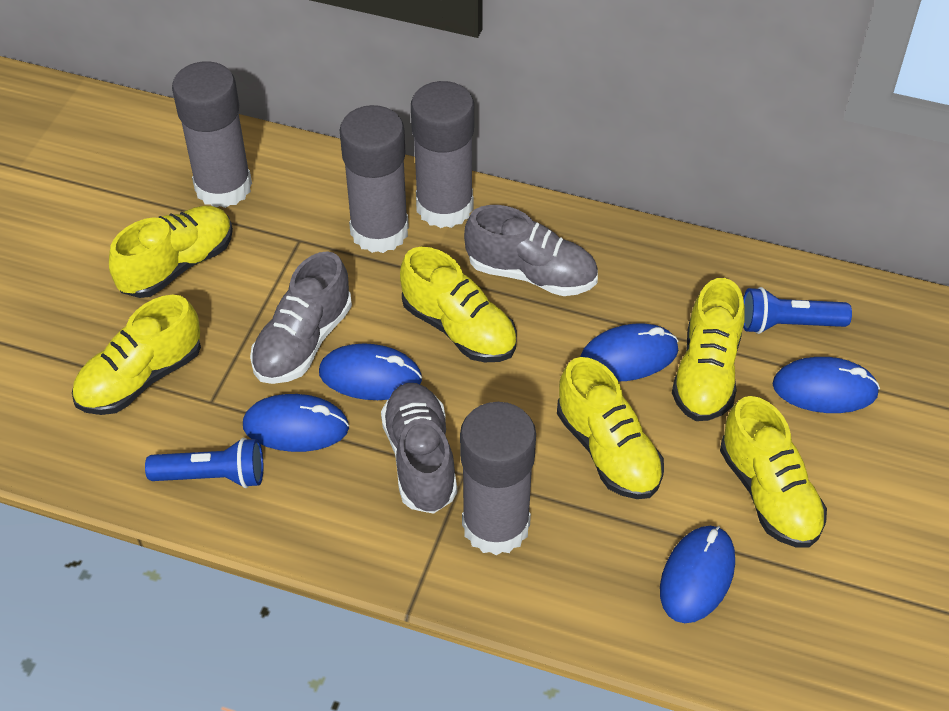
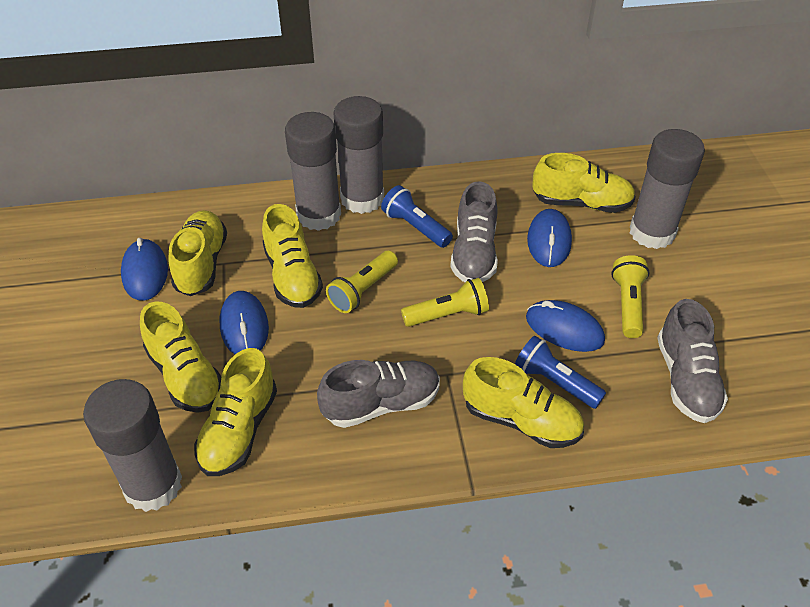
blue mouse: [243,394,349,452] [319,343,422,400] [580,323,678,381] [660,526,735,623] [773,357,880,413] = 5 -> [121,238,168,301] [219,291,269,354] [526,300,605,352] [527,209,572,267] = 4
yellow flashlight: none = 0 -> [326,251,398,313] [401,278,489,327] [611,255,650,338] = 3

